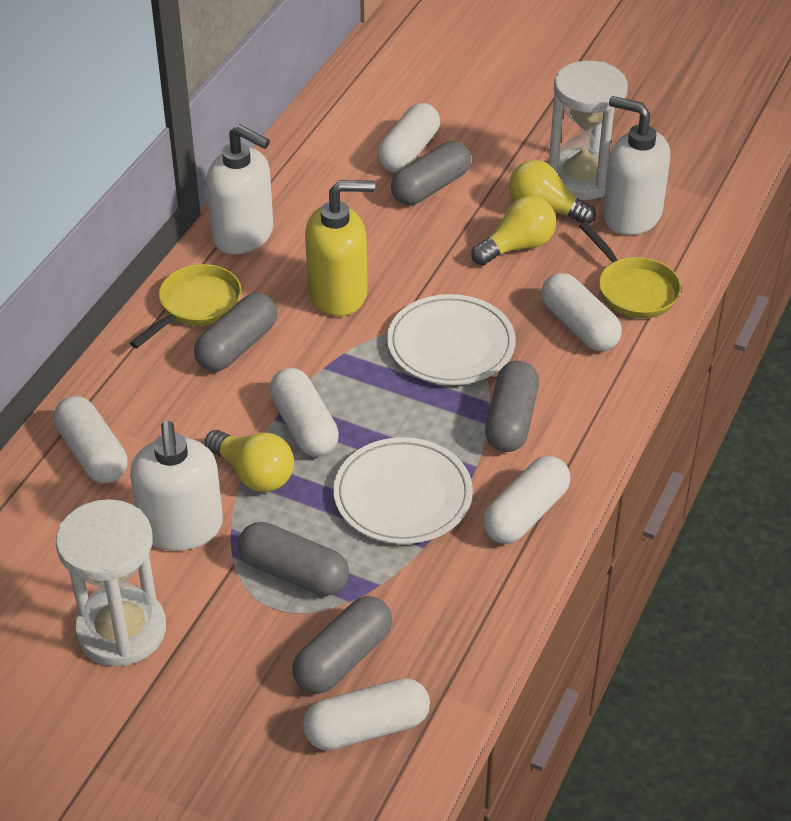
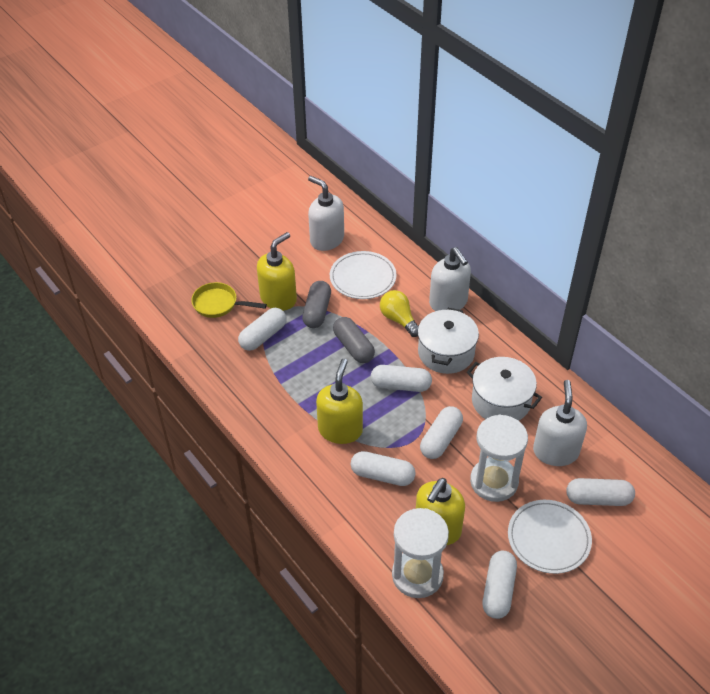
grey capsule: [194,293,277,371] [238,522,349,596] [292,596,392,694] [391,141,471,205] [485,361,539,452] = 5 -> [302,281,331,328] [333,317,375,363] = 2
white pot: none = 0 -> [418,308,479,374] [467,357,542,421] = 2
yellow light bulb: [204,430,294,492] [471,196,556,266] [509,160,596,224] = 3 -> [380,290,418,337] = 1
yellow pan: [130,264,241,348] [579,222,681,318] = 2 -> [191,282,267,318] = 1
yellow soap dispenser: [305,180,375,316] = 1 -> [257,232,297,311] [316,359,363,444] [416,478,465,545] = 3

